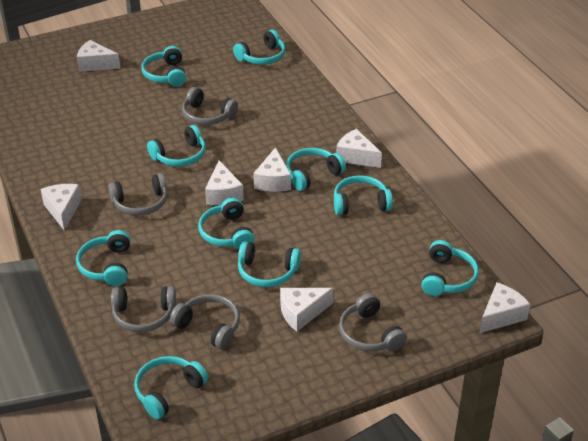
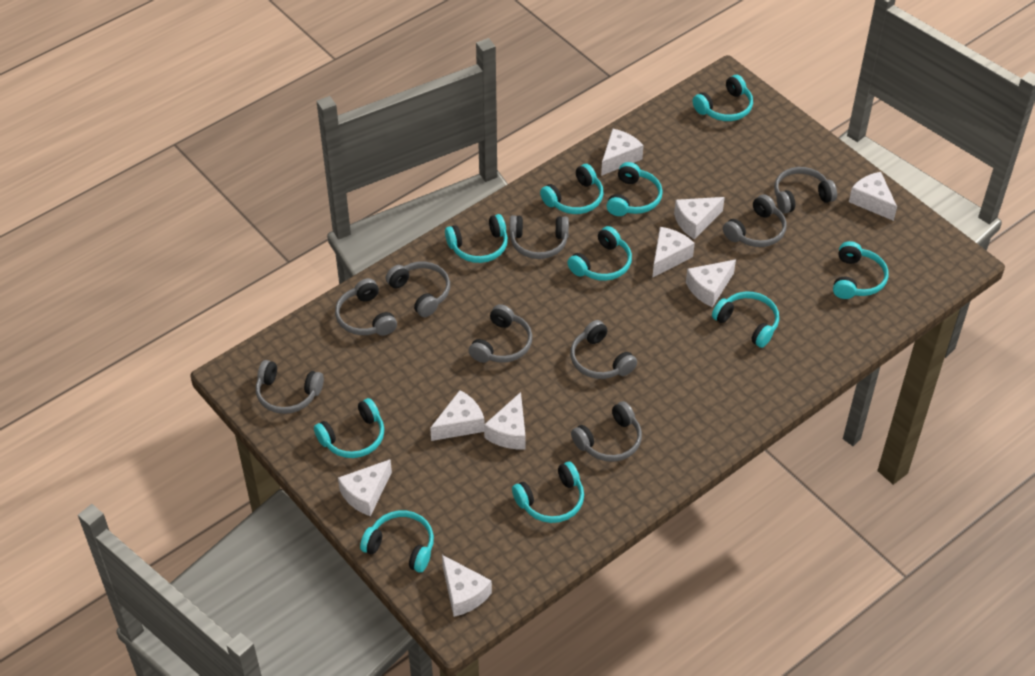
grey headphones: [108,173,167,216] [111,286,176,332] [170,294,240,350] [182,87,238,125] [339,293,407,351] = 5 -> [256,360,324,414] [335,278,397,336] [386,261,450,317] [469,304,532,363] [509,215,569,259] [570,320,637,379] [571,401,642,462] [723,194,786,247] [774,167,837,214] = 9
white cheese: [41,184,82,231] [77,40,120,72] [205,160,244,205] [253,147,291,192] [280,288,333,331] [336,129,382,168] [480,282,530,333] = 7 -> [338,459,392,516] [430,390,484,441] [442,555,492,617] [484,392,526,449] [601,129,644,176] [652,227,695,278] [674,197,725,240] [686,260,736,307] [849,172,897,221] = 9

